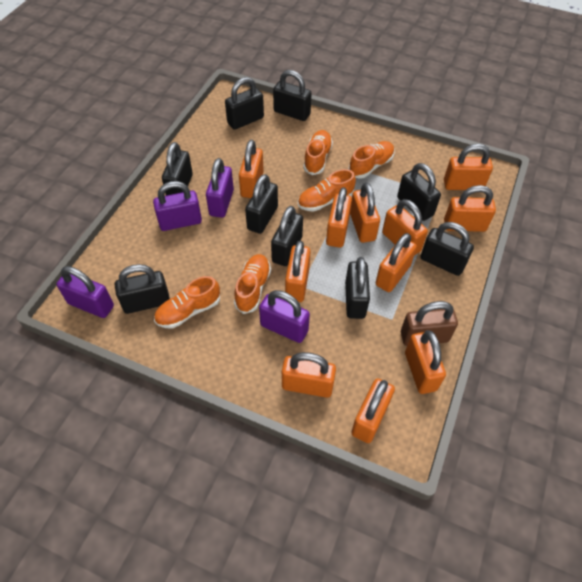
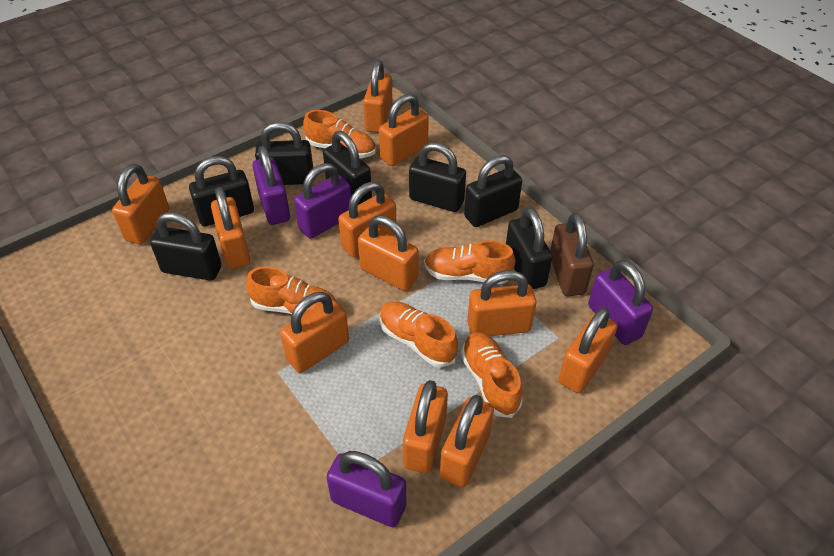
black padlock: [115,264,170,314] [162,142,193,196] [225,77,264,130] [245,174,278,234] [271,206,303,266] [273,70,312,121] [345,257,370,319] [397,163,441,221] [420,222,474,276] = 9 -> [150,212,221,281] [189,156,254,226] [255,122,313,185] [323,131,372,205] [409,142,466,212] [464,155,522,227] [506,207,553,289] = 7

